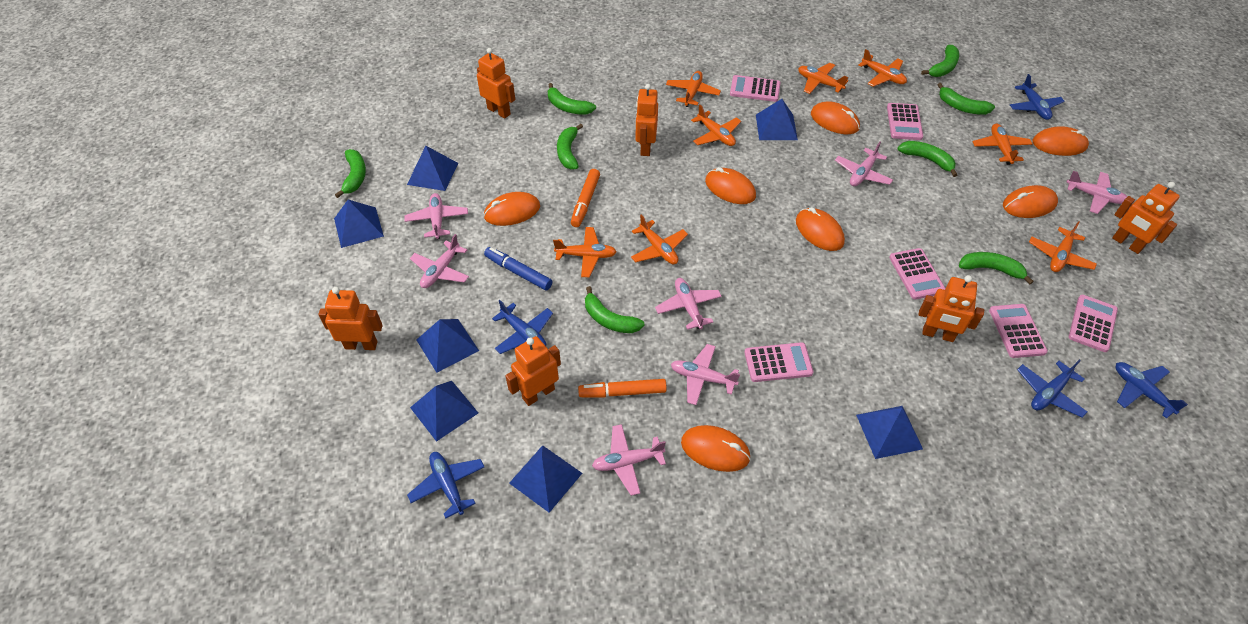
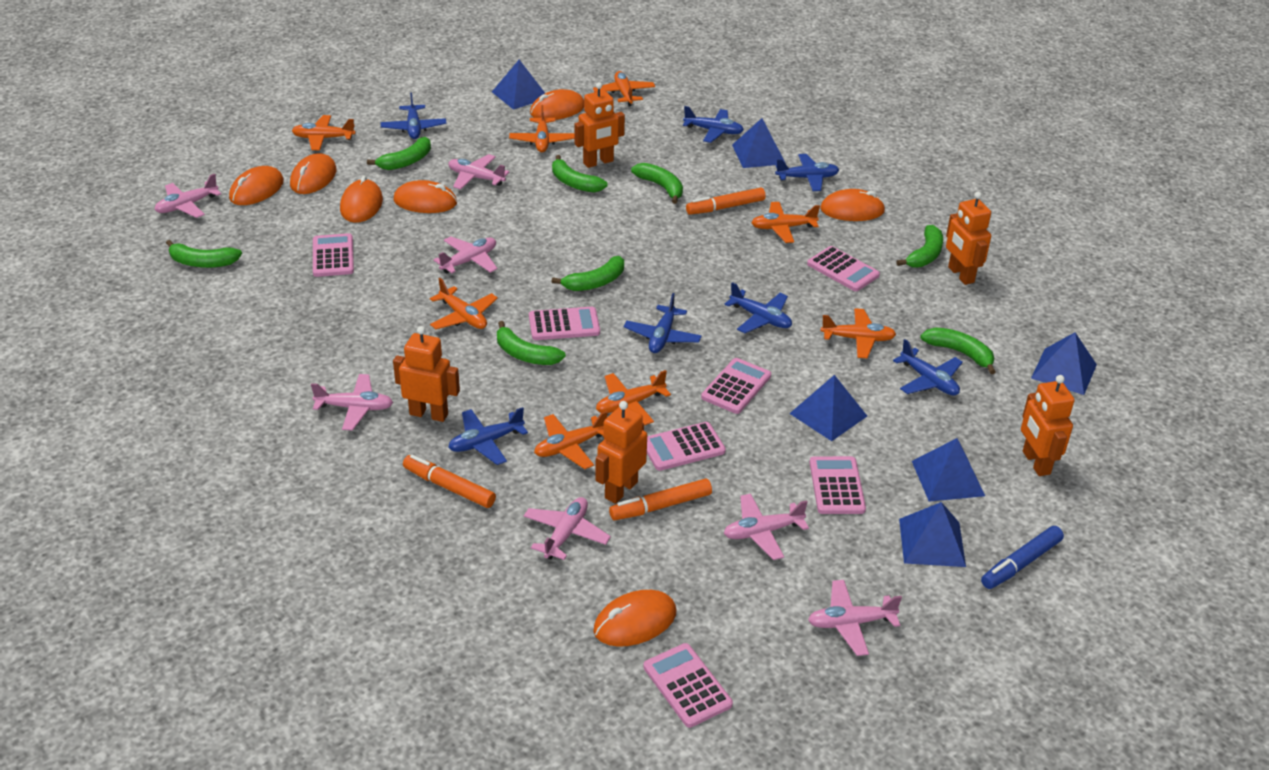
blue plane: [407,452,484,518] [492,300,553,354] [1010,74,1065,120] [1017,359,1087,417] [1116,362,1188,419] = 5 -> [381,92,446,139] [448,407,528,465] [624,293,702,353] [683,106,744,143] [724,282,792,333] [775,154,839,191] [893,339,963,396] = 7
blue pyramid: [334,200,384,248] [407,146,458,191] [410,381,478,442] [417,319,479,373] [509,445,582,513] [756,99,798,140] [856,406,923,459] = 7 -> [492,60,545,110] [732,118,786,168] [789,375,867,441] [899,502,966,567] [912,438,985,502] [1031,332,1097,395] = 6
orange marker: [571,169,600,227] [578,379,667,398] = 2 -> [403,455,496,508] [609,479,712,520] [686,188,766,215] = 3
orange robot: [318,287,383,350] [477,48,515,119] [505,336,561,406] [635,84,658,156] [918,275,984,342] [1112,182,1180,254] = 6 -> [393,326,460,422] [574,82,625,168] [595,401,647,504] [946,192,991,285] [1021,375,1075,476] = 5
pink calculator: [730,75,781,102] [744,342,813,382] [887,103,923,140] [889,248,945,299] [989,304,1048,358] [1069,295,1118,352] = 6 -> [313,233,354,277] [529,307,600,340] [643,643,733,728] [647,422,726,471] [701,358,771,414] [807,246,880,291] [809,456,866,514] = 7

